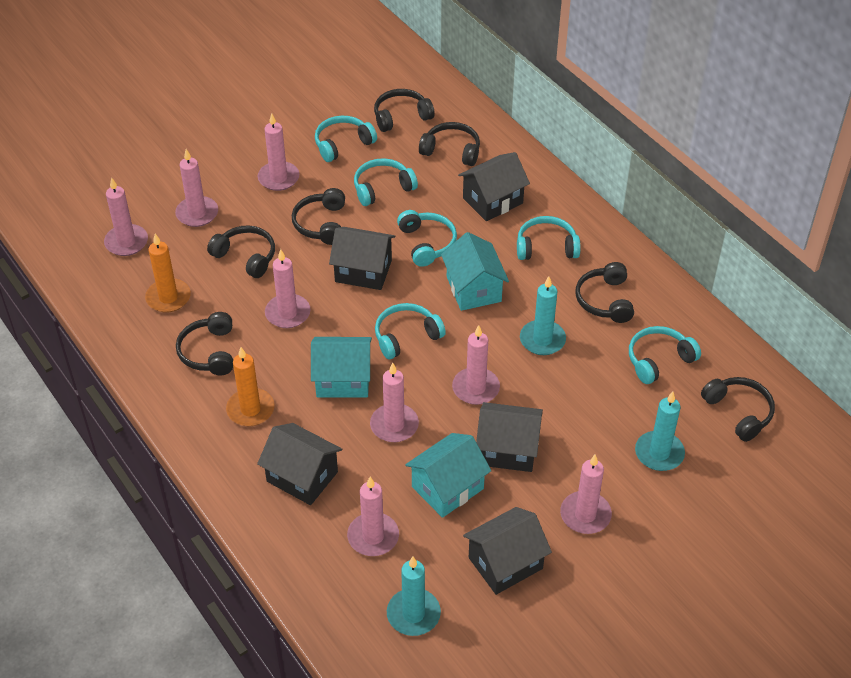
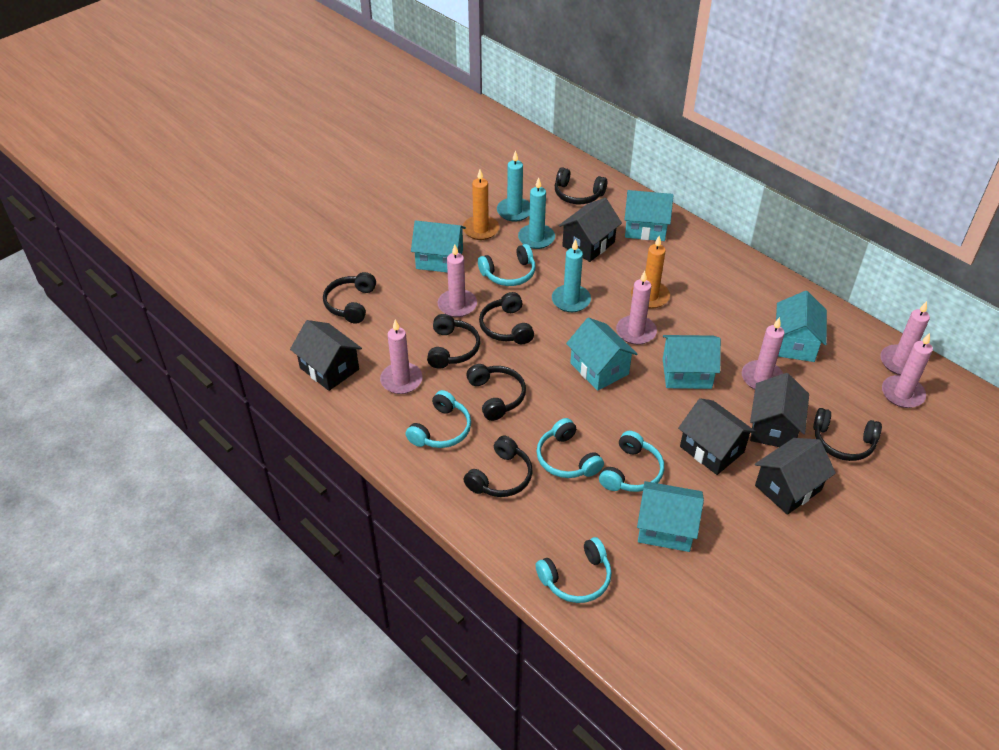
pink candle: [104,177,148,256] [175,149,218,227] [258,113,299,191] [265,249,310,328] [347,477,399,556] [370,363,419,442] [452,325,500,405] [560,454,612,534] = 8 -> [380,320,423,394] [438,244,477,317] [616,271,657,345] [742,317,785,390] [880,301,930,375] [882,333,933,408] = 6
turquoise headphones: [315,116,377,162] [354,158,418,206] [375,303,446,359] [397,210,457,267] [517,216,581,260] [629,326,701,384] = 6 -> [405,390,471,448] [478,244,536,286] [536,418,604,478] [536,537,612,603] [599,431,664,492] = 5
turquoise house: [311,337,372,398] [405,433,491,518] [441,232,509,311] = 3 -> [411,220,466,273] [566,318,637,391] [625,190,674,241] [637,481,704,552] [663,335,721,389] [776,291,827,362] = 6

